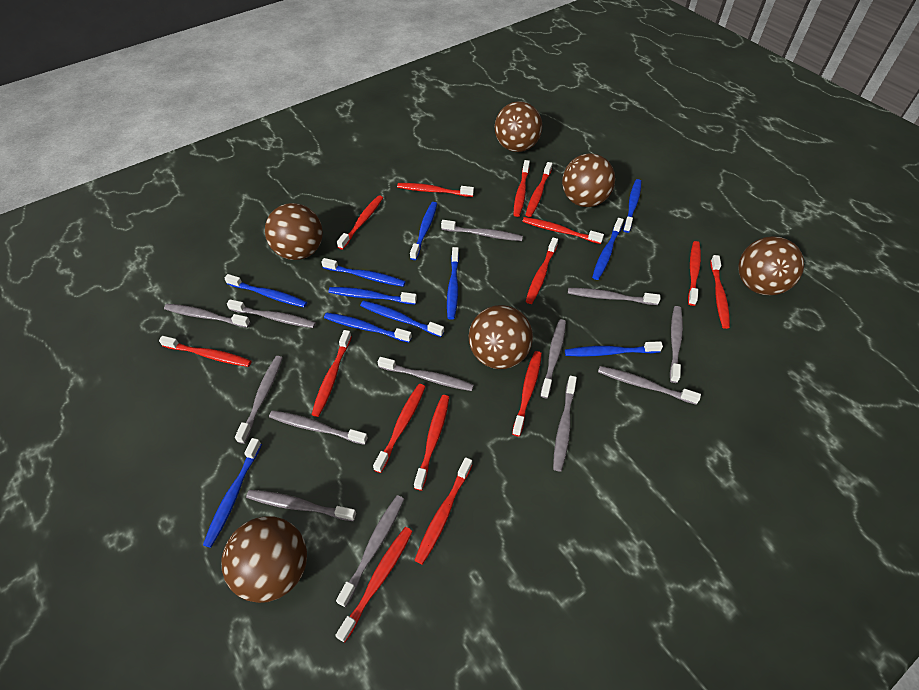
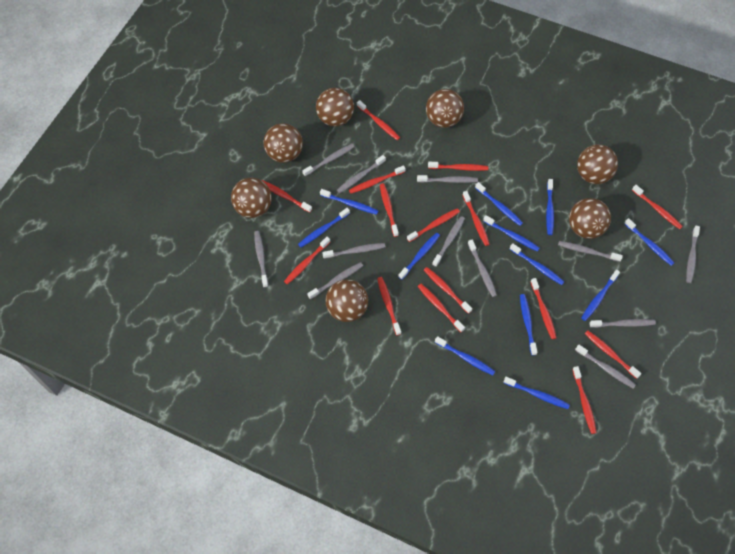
blue toothbrush: [203,438,262,548] [224,274,307,308] [322,258,406,287] [324,313,412,343] [329,287,417,305] [360,300,444,337] [410,202,437,260] [447,247,459,320] [565,341,663,357] [592,218,624,280] [623,179,641,233] = 11 -> [298,208,350,247] [320,189,378,215] [398,233,440,280] [435,336,495,375] [475,182,523,226] [483,215,539,252] [504,377,570,409] [510,243,564,285] [520,294,537,356] [546,179,554,235] [581,270,620,321] [624,218,674,266] = 12
brown ball: [222,516,307,603] [265,203,323,260] [469,305,533,369] [495,101,542,152] [562,153,615,207] [738,236,804,295] = 6 -> [231,177,272,218] [264,123,303,163] [316,88,354,127] [326,279,368,322] [426,89,464,128] [569,198,611,239] [577,144,618,184] = 7
grey toothbrush: [164,304,250,328] [227,299,316,328] [235,356,283,444] [246,490,356,521] [269,410,368,445] [336,495,404,607] [378,357,474,391] [441,220,523,241] [540,319,566,398] [553,376,577,471] [568,288,660,305] [598,366,701,405] [670,306,683,383] = 13 -> [254,231,268,288] [302,144,354,176] [307,262,363,299] [322,243,385,259] [337,155,386,193] [417,175,478,183] [432,216,465,267] [468,239,497,297] [558,241,623,262] [575,345,636,388] [589,319,656,328] [686,226,700,283] = 12

